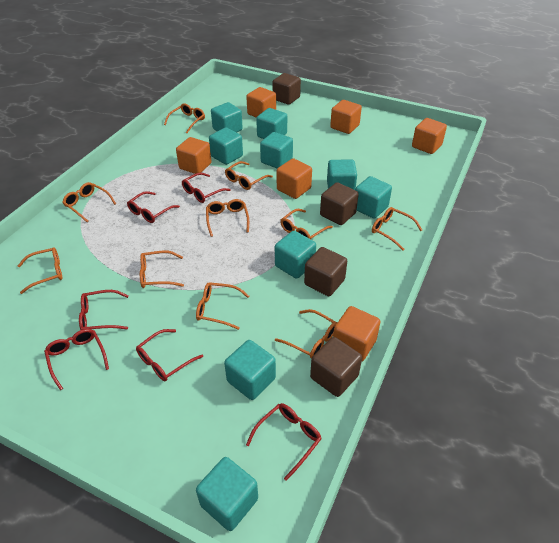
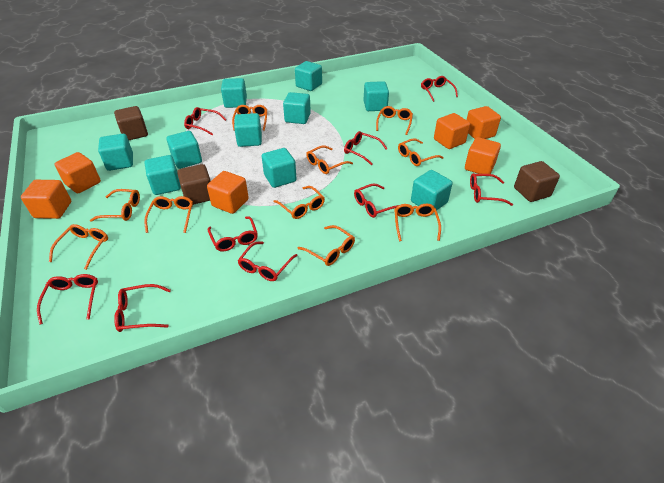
brown cube: [273,73,301,105] [304,247,347,296] [310,337,362,397] [320,182,359,225] = 4 -> [114,106,148,140] [177,164,211,205] [514,161,560,202] = 3
red glasses: [44,329,109,390] [79,290,129,330] [127,191,180,223] [136,329,203,381] [182,173,231,203] [246,403,322,481] = 6 -> [37,274,98,325] [114,284,171,332] [184,107,226,136] [208,216,258,251] [238,241,298,281] [344,131,388,165] [354,184,399,218] [421,76,458,102] [470,173,513,206] = 9
turquoise cube: [196,457,258,531] [209,127,243,165] [211,102,243,133] [224,340,276,400] [256,108,287,139] [260,132,293,168] [275,231,316,279] [327,160,357,190] [355,176,392,219] = 9 -> [98,134,133,171] [145,155,181,195] [166,131,202,169] [221,78,247,108] [234,113,262,147] [262,148,297,188] [283,92,311,124] [295,61,322,91] [363,81,389,111] [411,170,452,210] = 10

